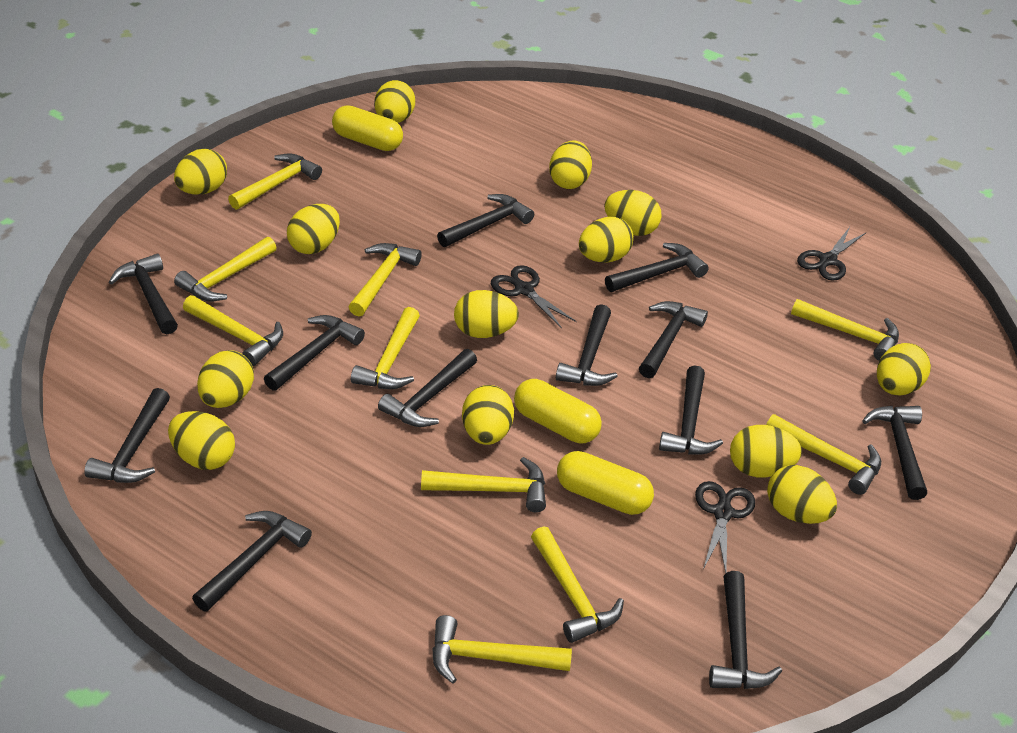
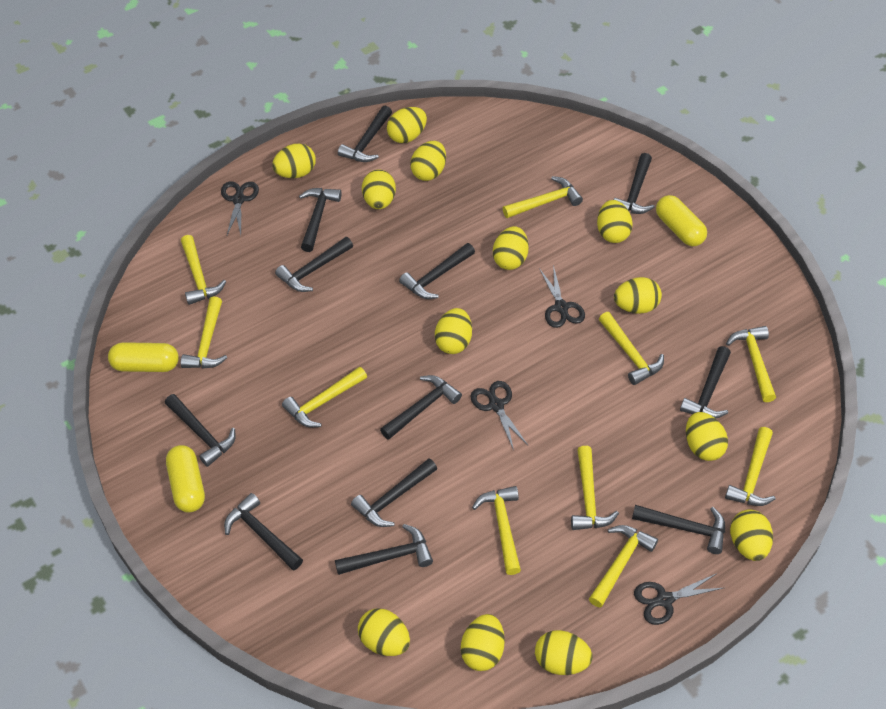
black scissors: [491,265,577,329] [695,481,755,573] [797,227,866,281] = 3 -> [221,181,259,237] [471,381,528,450] [539,265,585,328] [634,574,723,625] = 4

